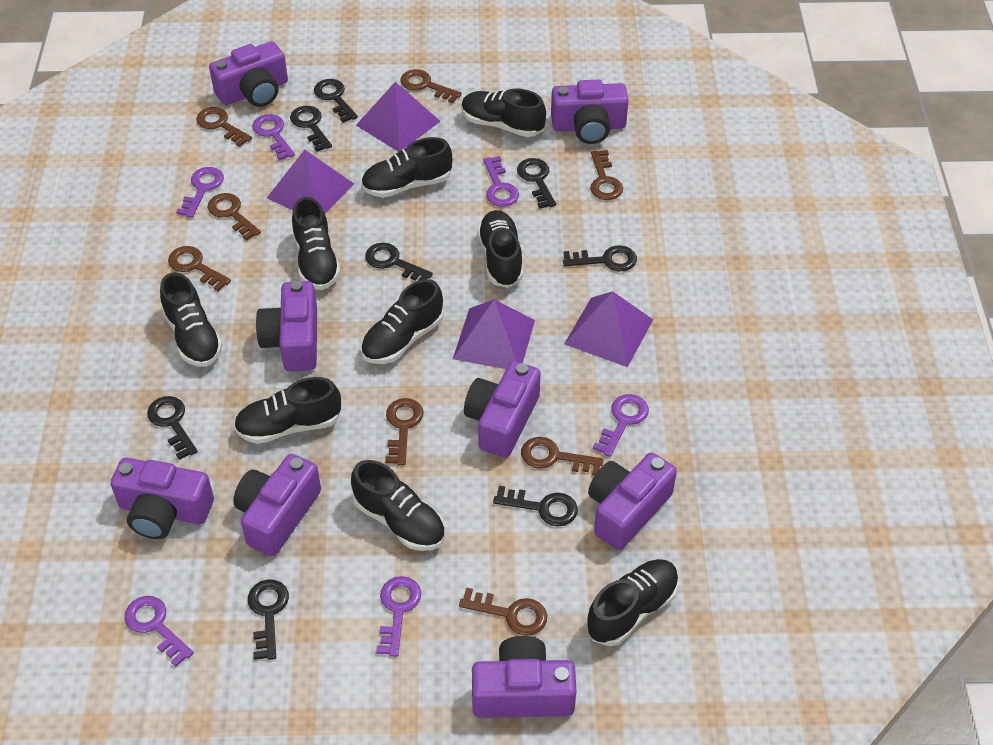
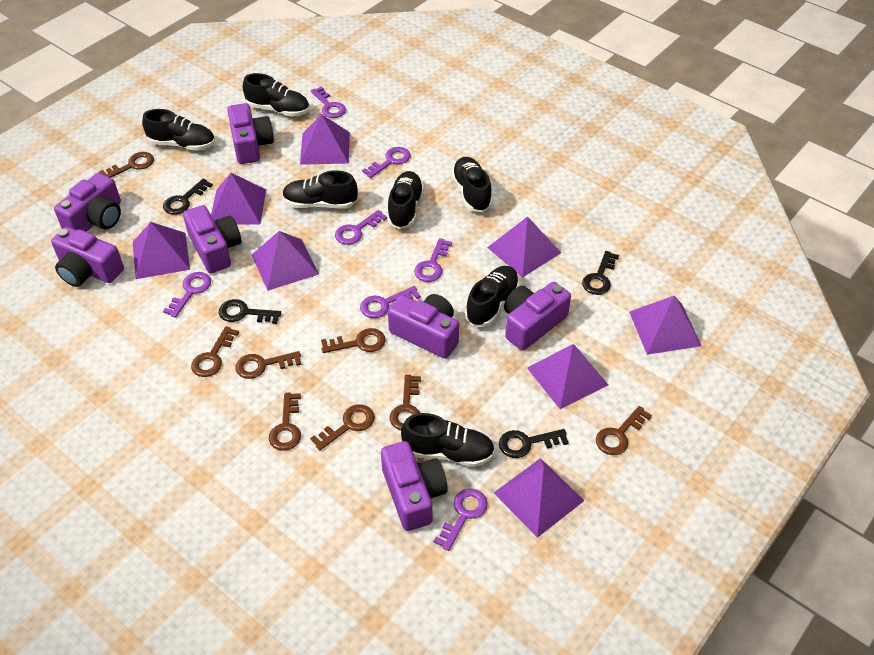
black key: [147,396,198,460] [248,580,289,660] [290,106,332,152] [314,79,358,123] [365,243,433,281] [493,486,578,526] [517,158,556,209] [563,245,637,272] = 8 -> [163,178,213,215] [219,299,281,324] [499,429,569,458] [582,251,619,295] = 4
black shoe: [160,272,223,367] [234,377,341,444] [292,197,341,290] [351,460,445,551] [361,137,452,198] [361,279,444,364] [461,88,546,137] [477,210,523,288] [586,559,679,646] = 9 -> [142,109,215,151] [243,73,310,117] [282,170,358,209] [387,171,424,229] [401,413,495,467] [451,157,492,212] [465,266,519,327] = 7
purple camera: [110,458,214,539] [209,41,288,107] [233,454,321,556] [256,281,317,371] [464,361,541,458] [472,636,576,718] [551,79,629,144] [588,452,677,550] = 8 -> [51,227,124,287] [54,173,121,232] [183,205,241,273] [227,103,274,164] [381,441,448,531] [388,294,459,359] [504,282,571,350] = 7
purple key: [125,596,194,667] [176,167,224,218] [252,114,295,161] [376,576,421,657] [483,156,519,207] [593,394,649,457] = 6 -> [163,272,211,318] [311,86,346,118] [335,210,387,245] [360,286,421,318] [362,147,411,178] [414,238,452,282] [434,488,488,551] = 7
purple pyramid: [267,150,354,214] [356,82,441,152] [453,299,535,369] [564,291,653,367] = 4 -> [133,222,190,279] [211,173,266,225] [252,231,319,291] [300,114,350,165] [487,216,561,278] [494,458,584,538] [527,344,608,409] [629,296,701,355] = 8

